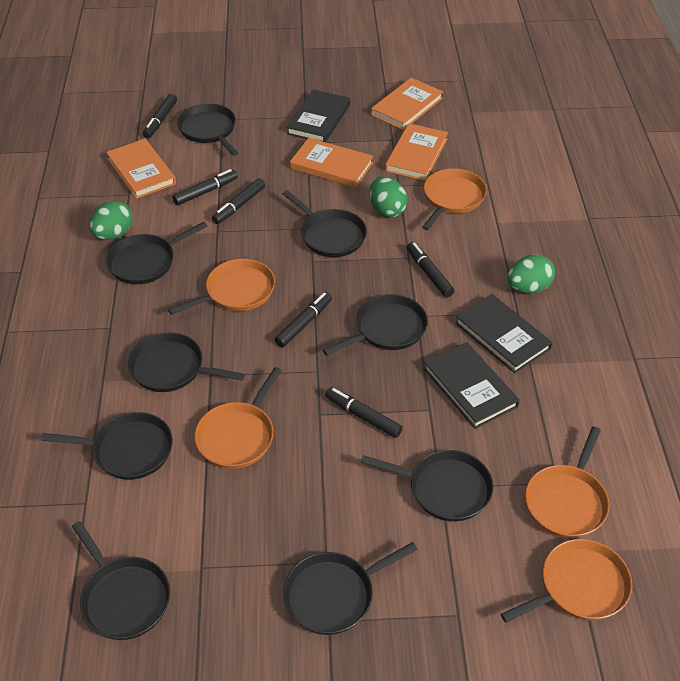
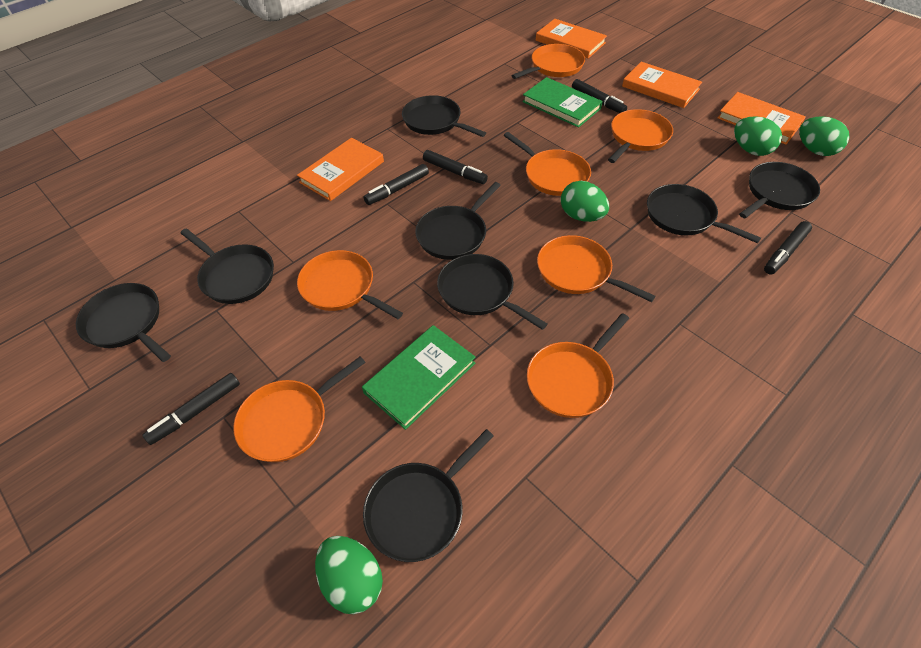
black book: [286,90,350,142] [424,342,520,429] [455,294,552,373] = 3 -> none = 0
black marker: [143,94,177,138] [172,169,238,205] [212,178,265,224] [275,292,332,347] [325,387,403,438] [407,242,454,297] = 6 -> [142,373,240,445] [364,164,429,205] [423,150,488,184] [572,79,627,113] [764,221,812,275] = 5
black pan: [41,412,173,480] [72,521,170,640] [106,222,207,284] [128,333,245,392] [177,104,238,156] [283,190,367,257] [283,542,418,635] [323,294,428,356] [361,450,493,521] = 9 -> [76,283,171,362] [181,228,274,304] [363,429,494,562] [402,95,486,137] [415,182,501,260] [437,254,547,330] [647,184,761,243] [739,162,820,218] = 8
green book: none = 0 -> [362,325,475,430] [522,77,603,128] = 2
green egg: [90,201,133,240] [369,176,407,217] [507,255,555,293] = 3 -> [315,536,383,614] [561,181,609,222] [734,116,782,156] [799,116,850,156] = 4
orange pan: [168,259,275,315] [194,367,282,469] [422,168,487,230] [501,539,632,623] [525,426,609,538] = 5 -> [233,356,366,462] [297,250,403,319] [504,132,591,196] [511,44,585,79] [527,313,629,418] [537,235,655,302] [608,109,673,163] = 7

